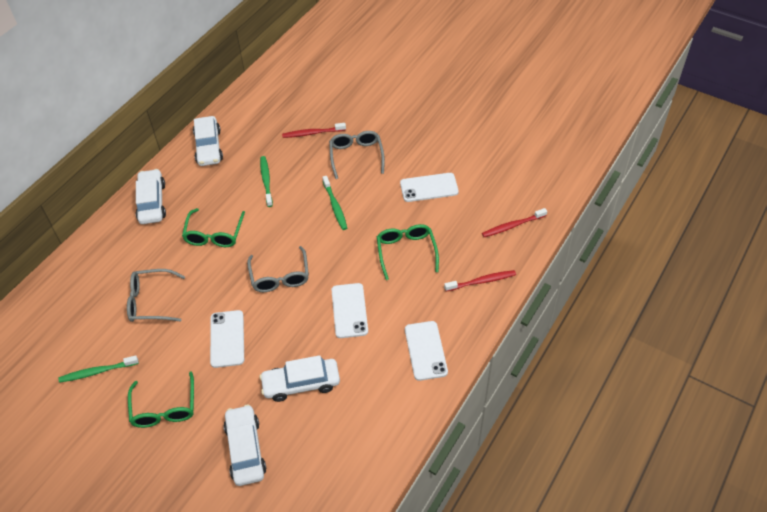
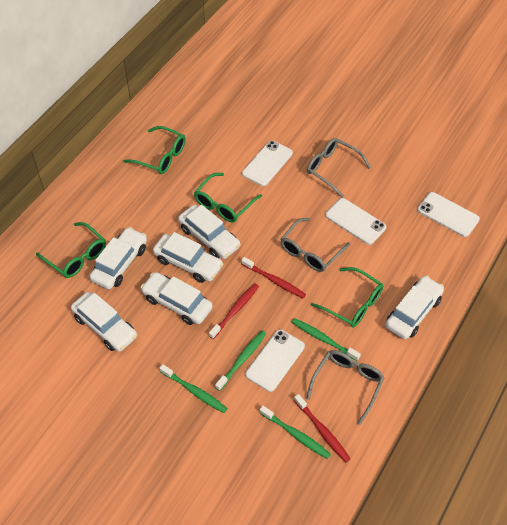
green glasses: [128,371,194,428] [182,208,245,247] [377,224,439,280] = 3 -> [36,222,106,278] [124,126,186,174] [194,173,262,222] [311,267,383,328] = 4
green toothbrush: [58,355,139,383] [260,156,273,207] [322,176,347,230] = 3 -> [159,364,228,413] [215,331,266,391] [260,406,331,459] [291,318,361,361] = 4
white car: [136,169,166,224] [193,116,223,166] [224,404,266,486] [259,355,340,402] = 4 -> [71,292,137,352] [90,227,147,289] [141,272,213,325] [153,232,223,283] [178,205,241,259] [385,276,444,339] = 6

